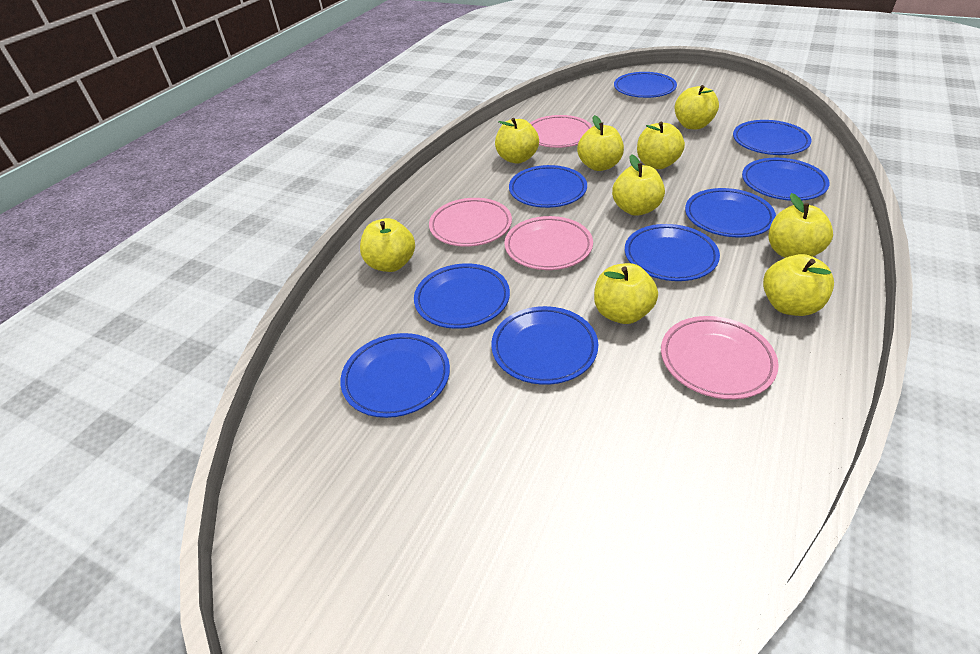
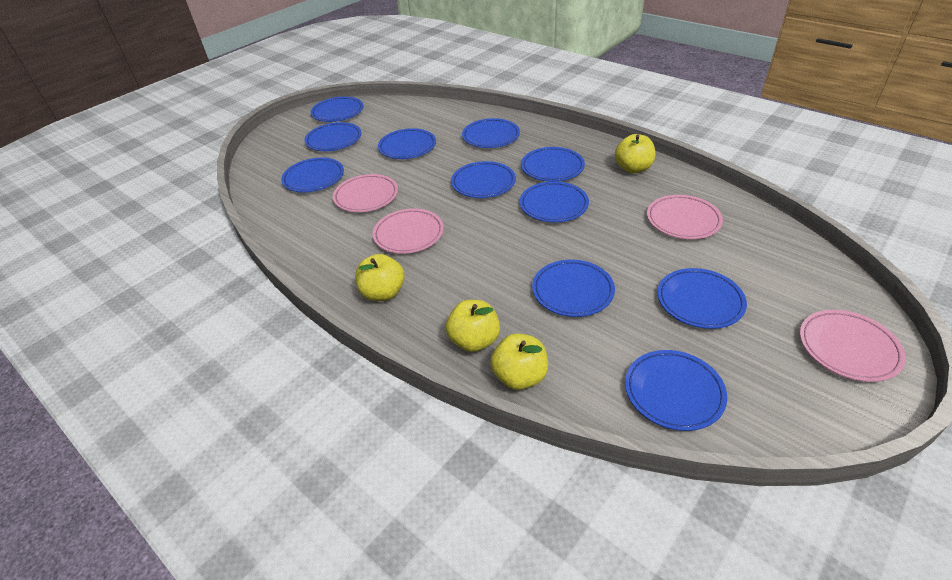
blue plate: [340,333,450,418] [414,263,510,329] [491,306,598,385] [509,165,587,208] [614,72,677,98] [625,224,720,281] [685,188,776,237] [733,120,812,155] [742,158,830,201] = 9 -> [281,158,344,192] [305,122,362,151] [311,97,363,122] [378,128,436,159] [451,161,516,198] [462,118,520,148] [520,181,589,222] [521,147,585,182] [532,260,615,317] [625,350,727,431] [657,268,747,329] = 11
yellow apple: [360,218,415,272] [495,118,539,164] [577,115,624,171] [594,263,658,324] [612,154,665,216] [637,122,685,169] [675,85,719,130] [763,254,834,316] [769,193,833,258] = 9 -> [355,254,405,301] [446,300,500,352] [490,333,548,390] [615,134,655,173] = 4

